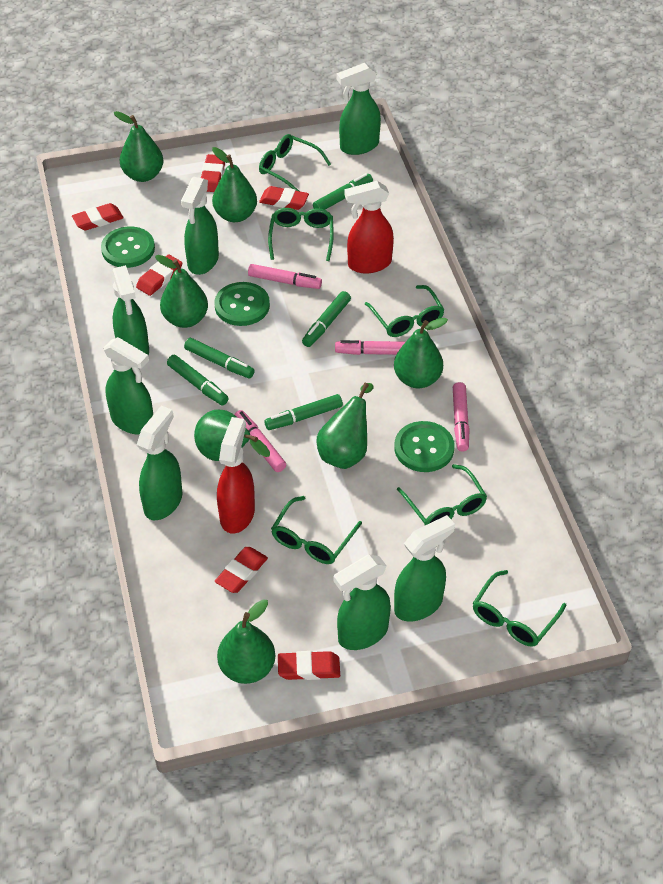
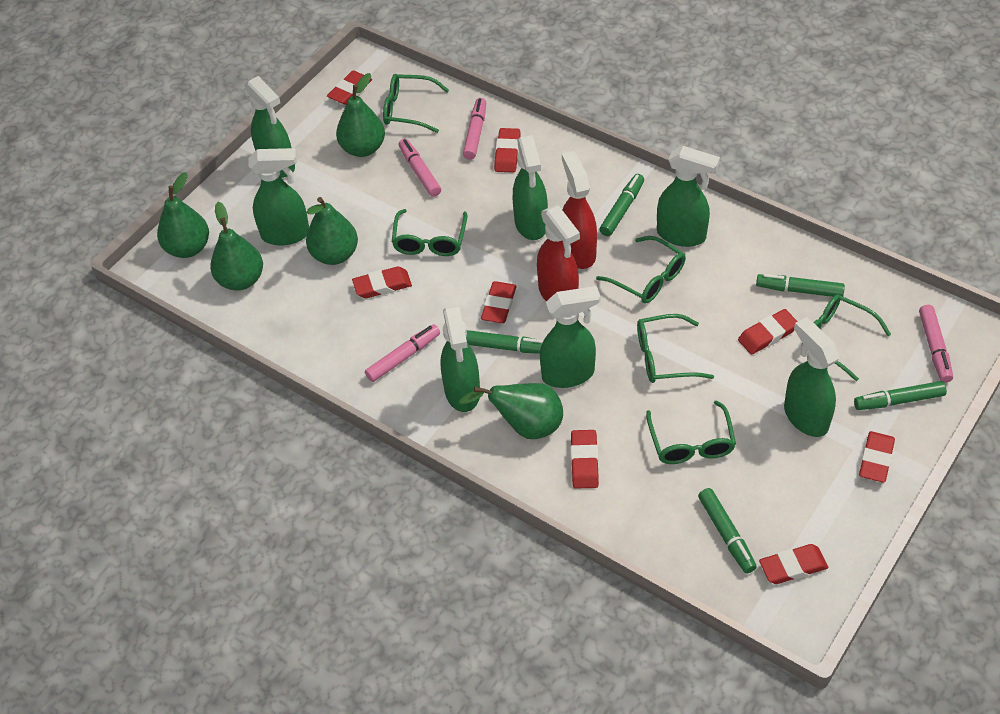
green button: [101,227,155,268] [214,282,270,326] [394,421,455,472] = 3 -> none = 0
green pear: [114,111,163,182] [155,255,208,328] [194,410,270,461] [212,147,257,222] [217,599,275,684] [316,383,373,469] [394,318,448,389] = 7 -> [157,172,209,258] [210,202,263,290] [306,197,358,265] [336,73,385,157] [459,383,563,439] = 5
red eraser: [72,203,124,231] [136,254,182,296] [201,154,225,192] [215,547,268,593] [259,186,309,210] [278,651,340,680] = 6 -> [327,71,372,105] [352,266,412,298] [481,281,517,323] [494,128,521,173] [571,430,599,489] [738,309,798,355] [759,544,829,584] [859,431,895,483] = 8

